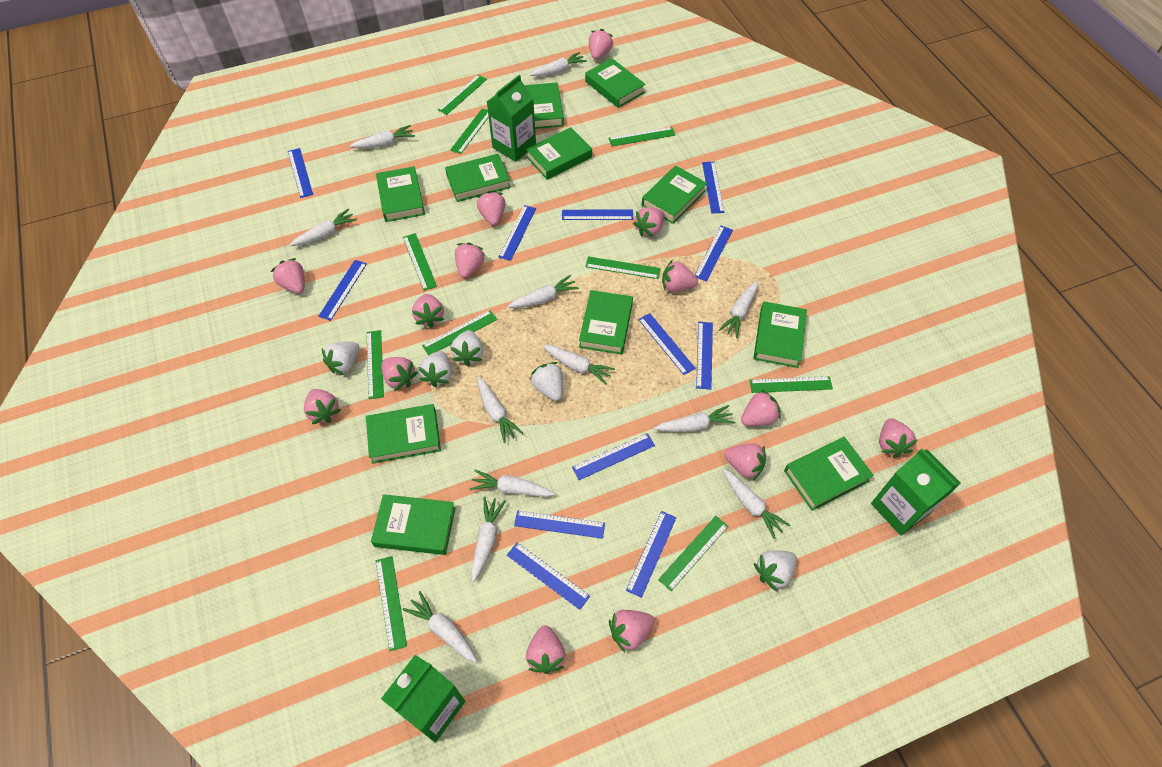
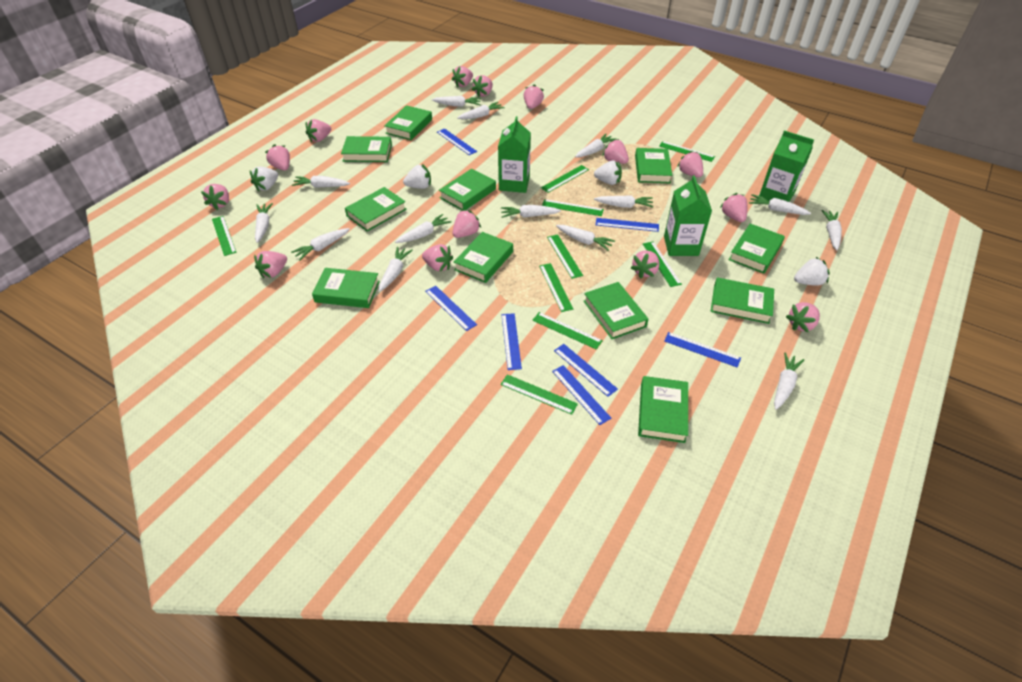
blue ruler: [288,148,313,198] [318,260,367,321] [498,205,536,261] [507,543,590,610] [514,511,605,539] [562,210,633,220] [572,433,655,480] [626,511,676,598] [638,313,696,375] [695,226,733,282] [696,322,713,390] [702,162,724,213] = 12 -> [425,286,477,331] [437,129,477,155] [502,313,522,370] [552,365,611,425] [554,344,618,397] [596,218,659,232] [664,332,741,368] = 7
green ruler: [367,330,384,399] [376,556,407,651] [403,233,437,291] [422,310,497,355] [438,75,487,115] [450,108,489,154] [585,256,661,279] [608,127,675,146] [658,516,728,591] [750,376,833,393] = 10 -> [212,216,237,256] [501,374,578,415] [532,312,603,350] [539,263,573,312] [541,165,589,193] [542,199,604,216] [547,234,583,279] [643,241,682,287] [659,141,715,162] = 9
white carrot: [289,209,357,246] [349,125,415,148] [403,591,477,663] [470,470,555,497] [471,497,506,582] [477,377,523,443] [507,275,579,308] [529,52,587,76] [542,345,615,385] [654,405,735,432] [719,281,758,338] [722,468,790,539] = 12 -> [255,203,273,243] [291,228,350,261] [292,176,350,188] [379,247,413,292] [395,214,452,243] [432,96,481,107] [457,102,505,119] [501,205,561,218] [556,225,615,251] [575,134,616,158] [594,195,653,208] [749,194,811,215] [774,353,804,410] [821,210,842,250] = 14
white strawberry: [322,342,360,375] [418,351,452,387] [450,330,483,366] [530,362,563,401] [754,550,797,591] = 5 -> [250,166,278,191] [403,164,431,189] [594,161,622,185] [794,257,830,286] = 4

